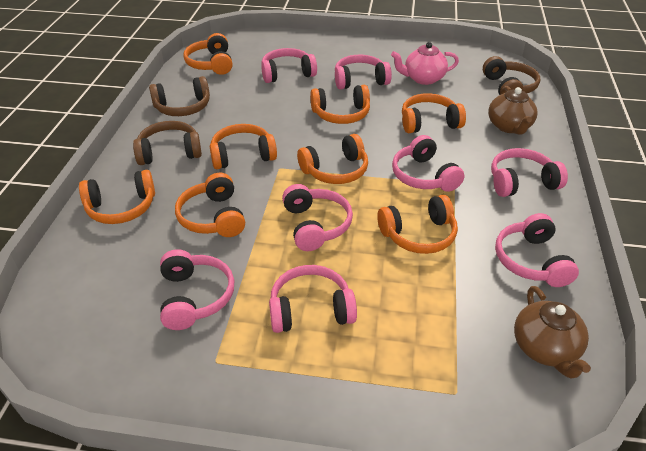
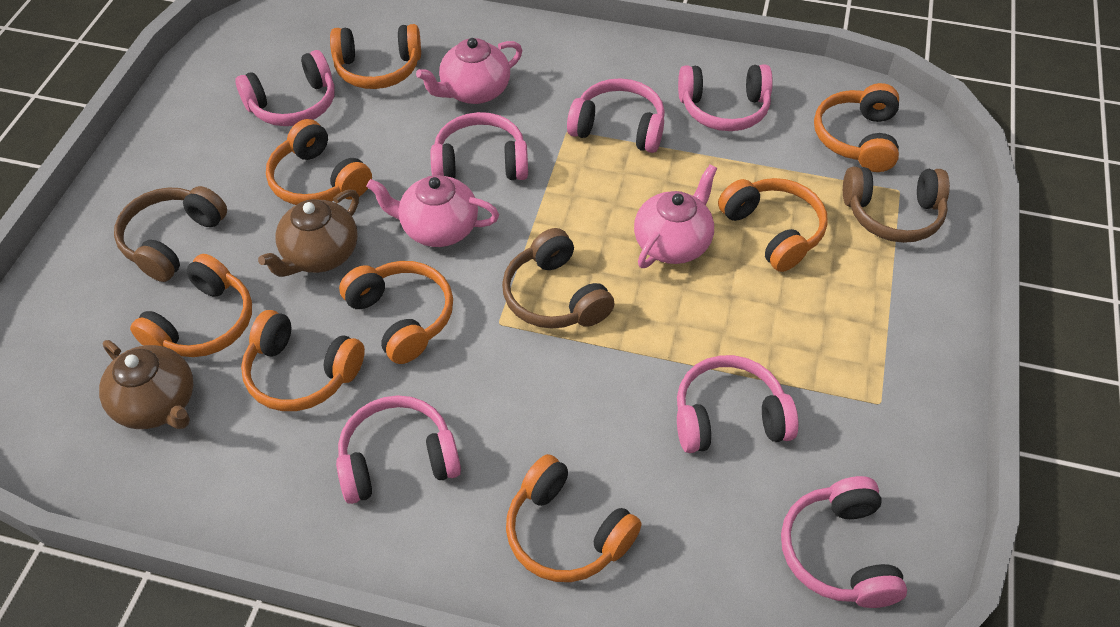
pink headphones: [160,249,235,330] [261,48,317,83] [269,265,357,333] [282,184,353,251] [335,55,392,89] [392,135,465,192] [491,148,568,197] [495,213,579,287] = 8 -> [235,50,335,126] [336,395,461,504] [431,112,528,180] [567,78,665,153] [677,355,799,453] [678,64,773,131] [781,476,907,608] = 7
pink teapot: [391,42,459,85] = 1 -> [366,175,499,247] [416,38,522,104] [634,165,717,268] = 3

